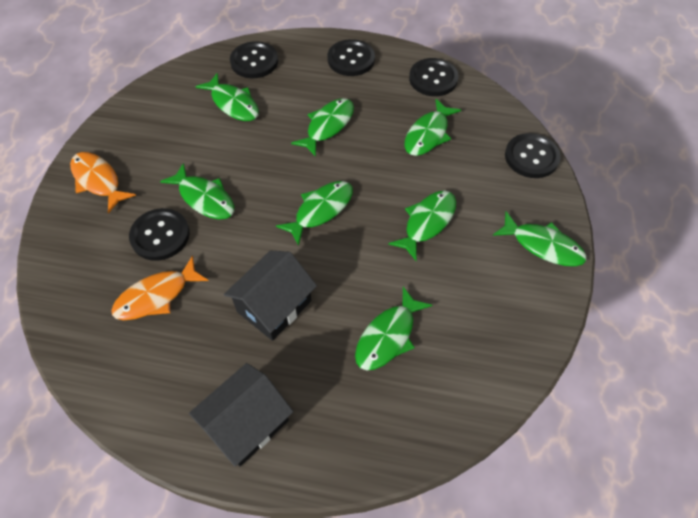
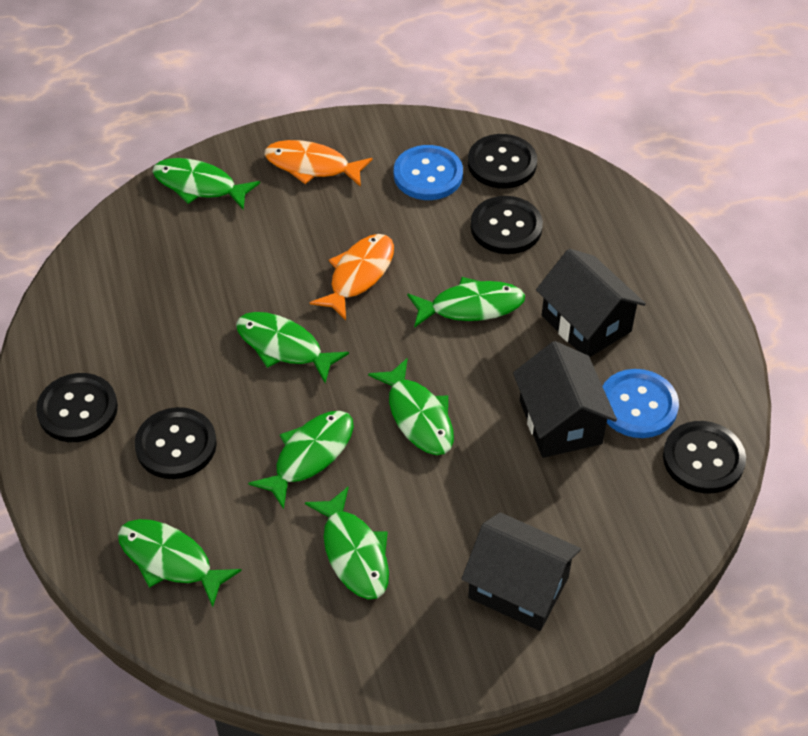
black house: [189,363,293,467] [224,250,317,341] = 2 -> [462,512,581,631] [513,341,617,458] [536,249,646,357] = 3
blue button: none = 0 -> [394,145,463,200] [602,369,679,438] = 2
green fish: [160,163,234,219] [195,73,259,121] [276,181,353,246] [291,98,354,157] [355,287,432,371] [388,191,456,261] [404,99,461,156] [493,211,587,266] = 8 -> [118,519,242,607] [152,158,260,210] [236,312,349,383] [248,411,354,509] [305,487,389,599] [368,358,454,455] [407,277,525,328] = 7

